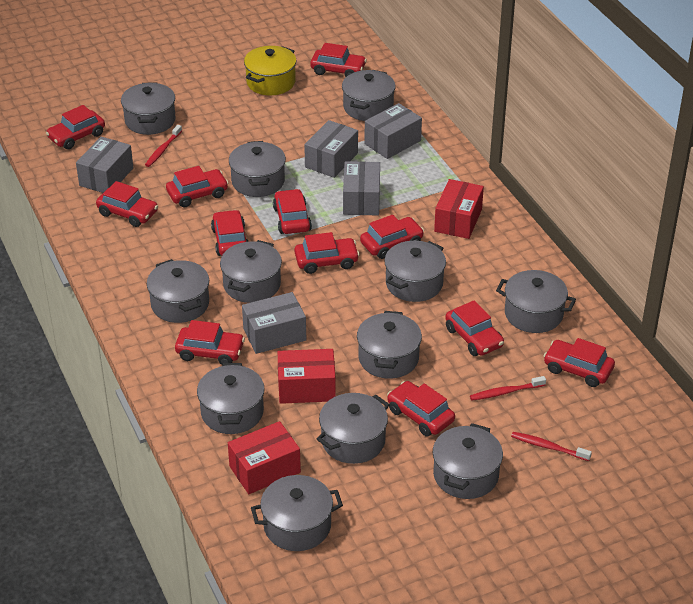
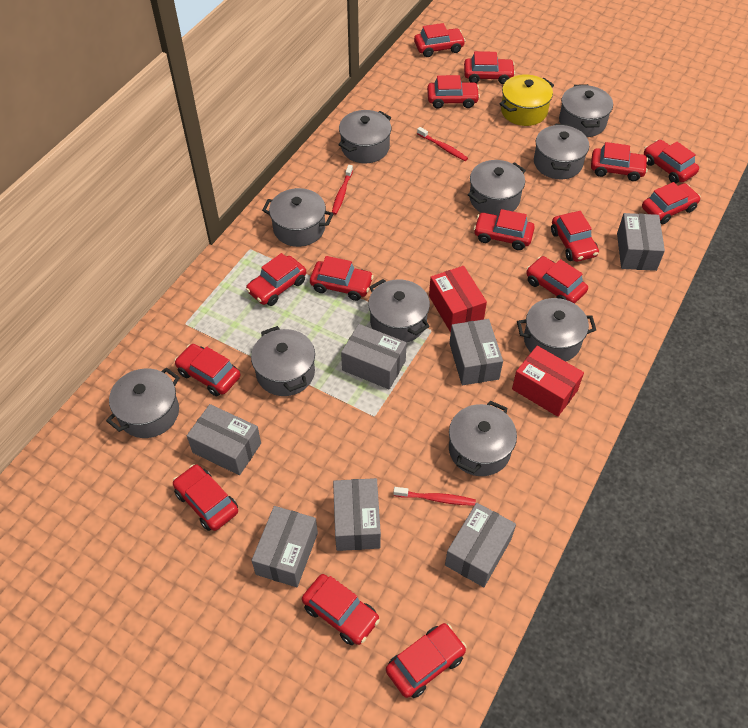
grey box: [76,137,133,193] [242,292,306,354] [304,120,358,178] [343,161,380,215] [364,103,422,159] = 5 -> [187,404,261,475] [252,506,318,587] [333,478,381,551] [341,324,407,389] [445,503,516,587] [449,319,503,385] [617,213,665,271] = 7
grey pot: [121,82,176,135] [147,259,209,323] [197,363,265,434] [220,240,282,303] [229,141,286,197] [251,475,343,551] [317,393,390,464] [342,70,396,121] [357,311,422,379] [384,241,446,302] [433,423,503,499] [496,270,576,333] = 12 -> [106,368,180,438] [251,326,315,396] [262,188,333,247] [338,110,391,163] [368,279,430,342] [449,401,517,476] [468,160,526,215] [517,298,596,362] [534,123,589,179] [559,84,613,137] = 10
red box: [228,421,301,494] [278,349,336,404] [434,179,484,239] = 3 -> [429,266,487,332] [512,346,584,417] = 2
red car: [46,105,105,150] [96,181,158,227] [166,166,228,207] [175,320,245,365] [211,210,248,256] [273,189,312,234] [294,232,360,274] [310,43,367,77] [360,215,424,259] [387,381,455,437] [445,300,504,356] [544,338,615,387] = 12 -> [173,464,238,531] [174,344,240,396] [246,253,306,306] [302,574,380,645] [310,256,374,301] [386,623,467,698] [414,23,466,57] [427,75,480,109] [464,51,515,84] [474,209,535,250] [526,256,588,304] [551,211,599,262] [591,142,648,181] [642,182,701,224] [644,140,699,183] = 15

